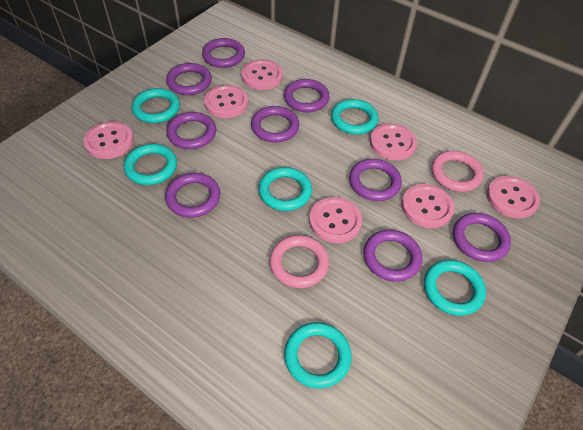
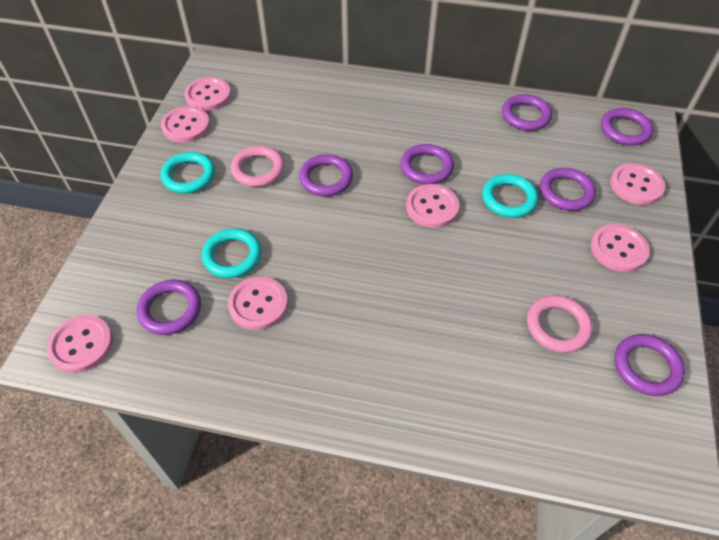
purple ring: [165,173,220,218] [166,63,212,95] [166,112,216,149] [202,38,245,68] [251,106,299,142] [284,79,330,112] [349,159,402,201] [363,230,422,282] [453,213,511,262] = 9 -> [137,280,201,335] [299,154,353,196] [401,144,454,185] [502,94,552,131] [540,168,596,211] [601,108,653,146] [615,334,685,396] = 7
turquoise ring: [124,144,177,185] [132,88,180,123] [258,167,312,211] [284,322,352,389] [331,99,378,134] [424,260,486,316] = 6 -> [161,152,215,194] [202,229,261,278] [482,174,538,218] = 3

